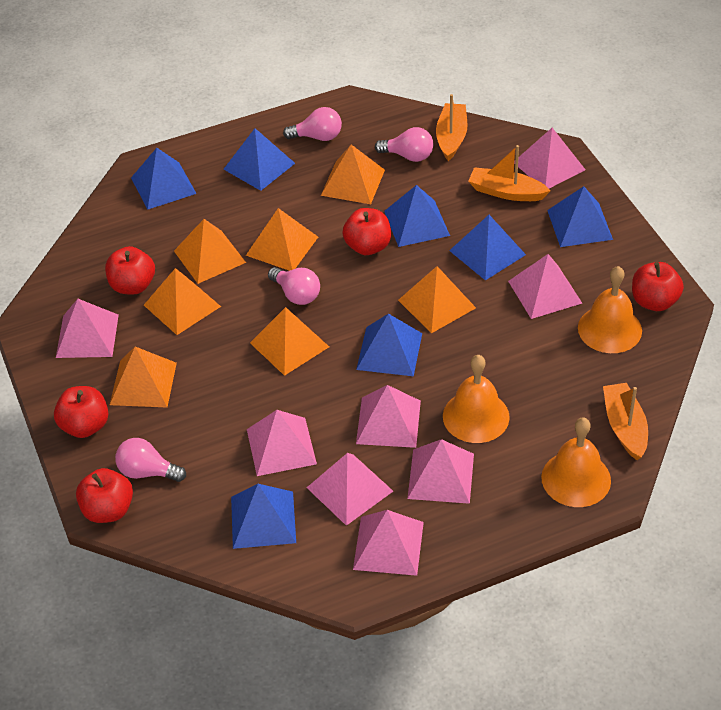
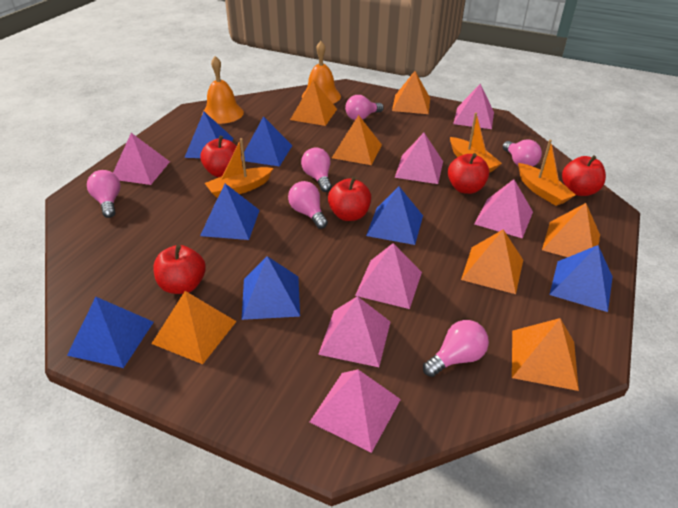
orange bell: [443,355,510,443] [541,417,611,507] [578,266,642,353] = 3 -> [202,56,244,124] [302,41,341,104] = 2
pink light bulb: [115,438,186,482] [268,267,320,305] [283,107,342,141] [375,127,433,162] = 4 -> [87,170,121,218] [288,181,328,229] [301,147,332,192] [345,95,384,120] [423,320,489,377] [503,140,542,166] = 6
pink pyramid: [56,299,119,358] [247,410,317,476] [307,453,393,526] [353,510,424,576] [356,385,421,448] [407,439,474,504] [508,254,582,319] [514,128,586,188] = 8 -> [113,133,170,185] [310,370,401,453] [318,296,390,367] [355,243,422,309] [395,133,443,184] [453,84,494,129] [475,179,533,238] = 7

